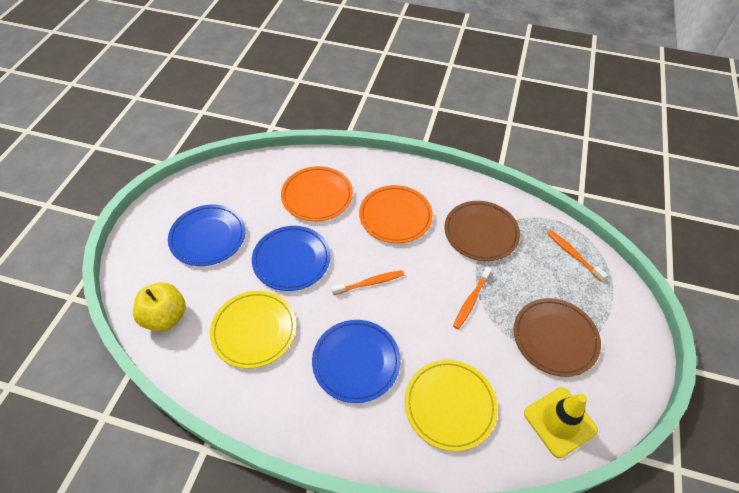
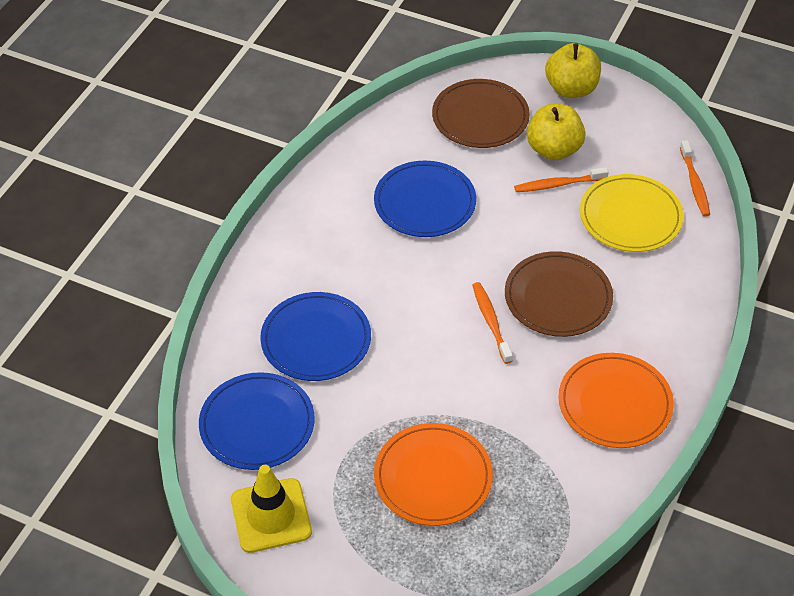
yellow apple: [133,283,186,332] = 1 -> [527,104,586,160] [545,43,601,98] = 2
yellow plate: [210,291,296,368] [405,360,498,451] = 2 -> [580,174,684,252] = 1

